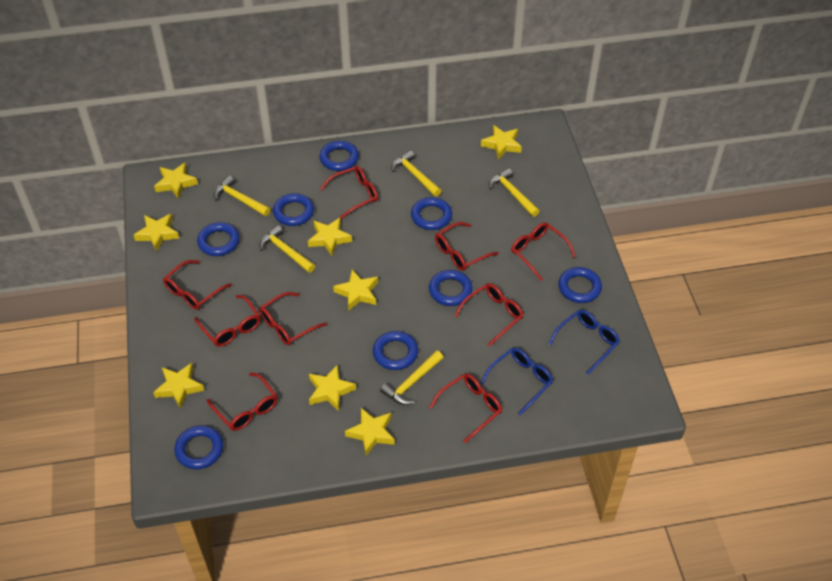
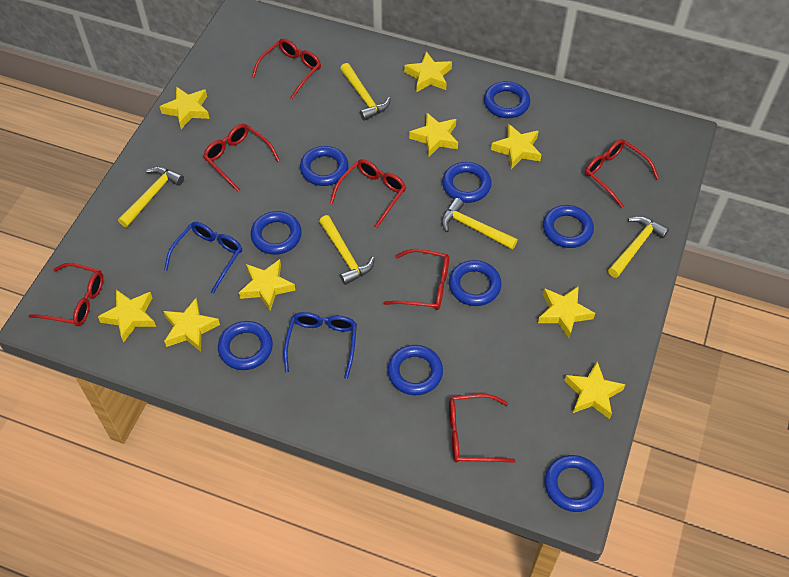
blue ring: [175,425,223,469] [197,222,240,256] [273,193,314,226] [320,141,359,171] [373,331,418,370] [411,197,452,230] [429,270,472,306] [558,267,602,303] = 8 -> [218,321,273,370] [250,211,302,255] [300,146,349,186] [387,345,443,395] [442,162,492,203] [449,260,501,306] [484,81,530,118] [543,205,594,248] [544,455,604,512] = 9
red glasses: [163,260,232,310] [194,295,261,347] [207,373,277,431] [259,292,327,345] [320,166,378,219] [429,373,502,443] [435,222,499,271] [454,283,524,346] [511,222,576,281] = 9 -> [28,263,103,326] [203,124,280,192] [252,39,321,100] [330,159,406,228] [384,249,449,310] [449,394,515,463] [585,139,659,208] = 7
yellow star: [134,214,179,251] [153,363,204,409] [154,163,198,199] [308,218,352,256] [309,365,356,411] [333,270,378,311] [345,408,395,456] [481,125,522,160] = 8 -> [98,290,156,342] [160,86,210,129] [163,298,220,352] [239,259,295,311] [404,51,452,92] [409,113,458,157] [491,124,541,169] [538,286,595,338] [564,361,626,419] = 9

